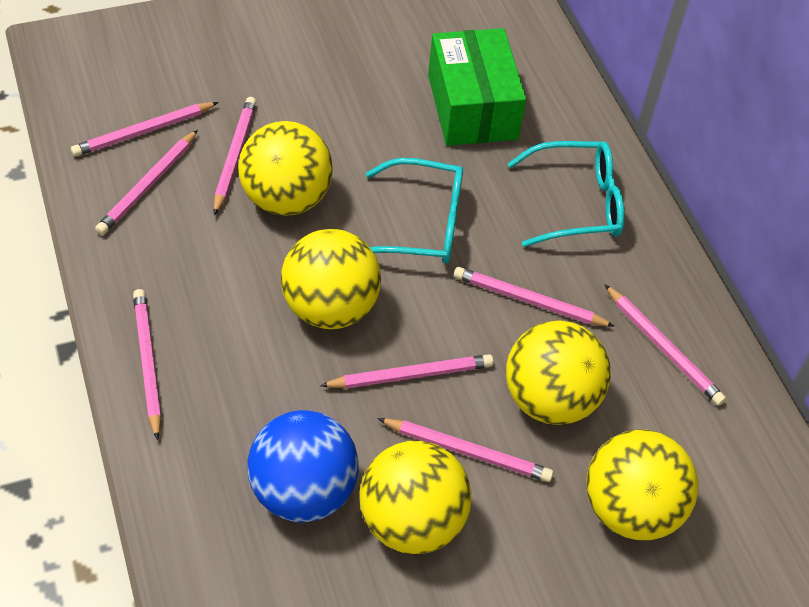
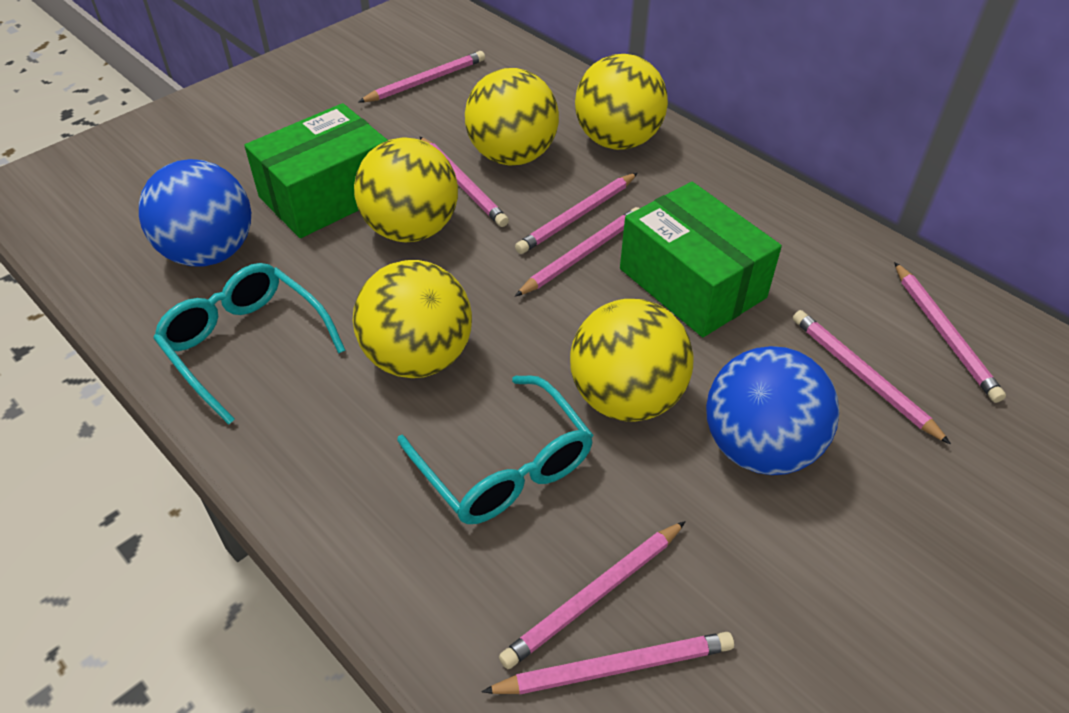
blue ball: [248,410,359,522] = 1 -> [139,159,251,267] [706,346,839,475] = 2
green box: [428,28,526,146] = 1 -> [244,103,388,238] [620,182,782,337] = 2

